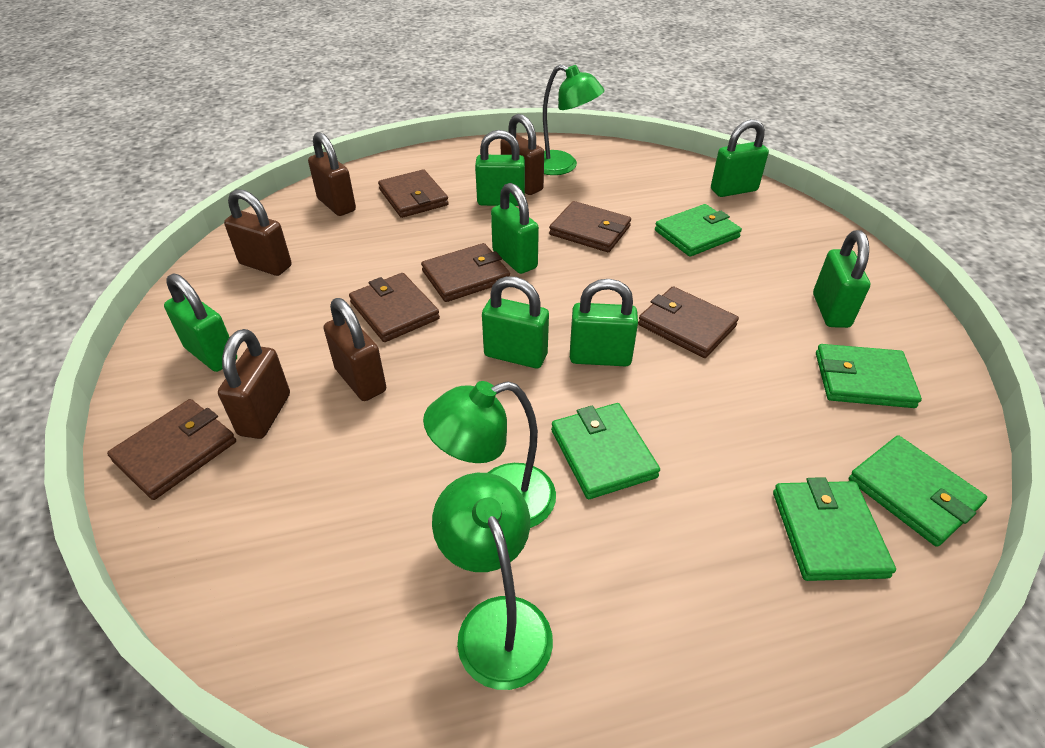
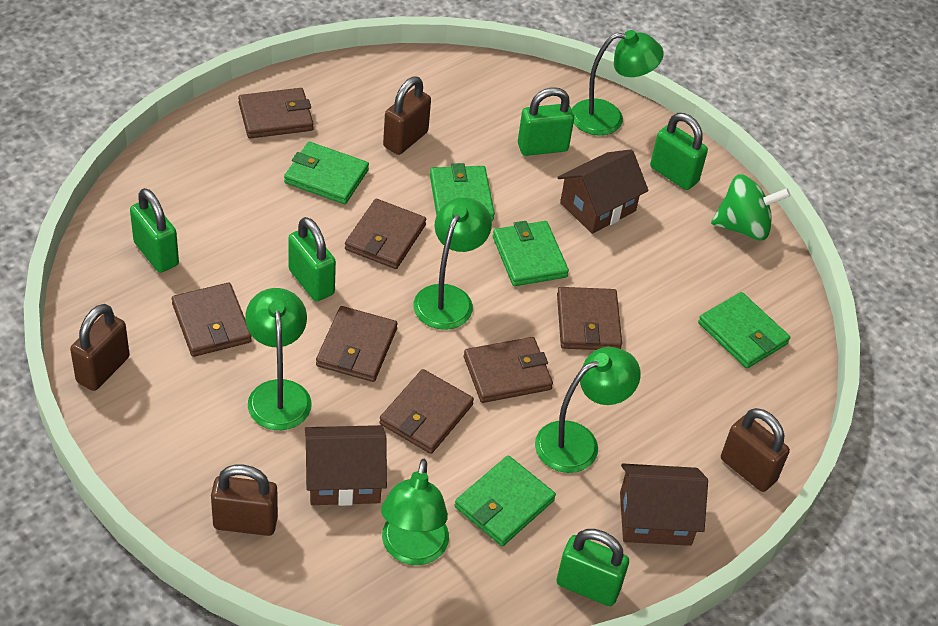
brown house: none = 0 -> [305,425,387,506] [557,149,649,234] [620,464,708,546] = 3
brown padlock: [218,329,290,439] [224,189,292,276] [308,132,356,216] [324,298,386,401] [500,114,544,195] = 5 -> [70,304,130,391] [211,465,278,536] [383,77,431,155] [721,408,790,492] = 4
brown wallet: [107,399,236,500] [349,273,440,342] [378,169,449,218] [421,243,510,302] [549,201,631,252] [638,286,739,358] = 6 -> [172,283,252,357] [238,88,314,138] [316,306,398,382] [345,199,426,269] [379,369,474,454] [464,337,553,403] [557,287,622,350] = 7
green lamp: [423,381,556,528] [432,473,553,690] [543,65,605,175] = 3 -> [245,288,312,430] [381,459,449,565] [413,197,492,330] [535,347,641,473] [572,30,664,136] = 5
green padlock: [164,273,237,372] [475,130,525,206] [482,276,549,368] [491,183,539,274] [570,279,638,366] [711,119,769,197] [813,230,870,328] = 7 -> [130,188,179,273] [288,217,336,302] [518,87,574,156] [557,529,629,606] [650,113,708,190] = 5
green spinning top: none = 0 -> [711,174,790,240] = 1

